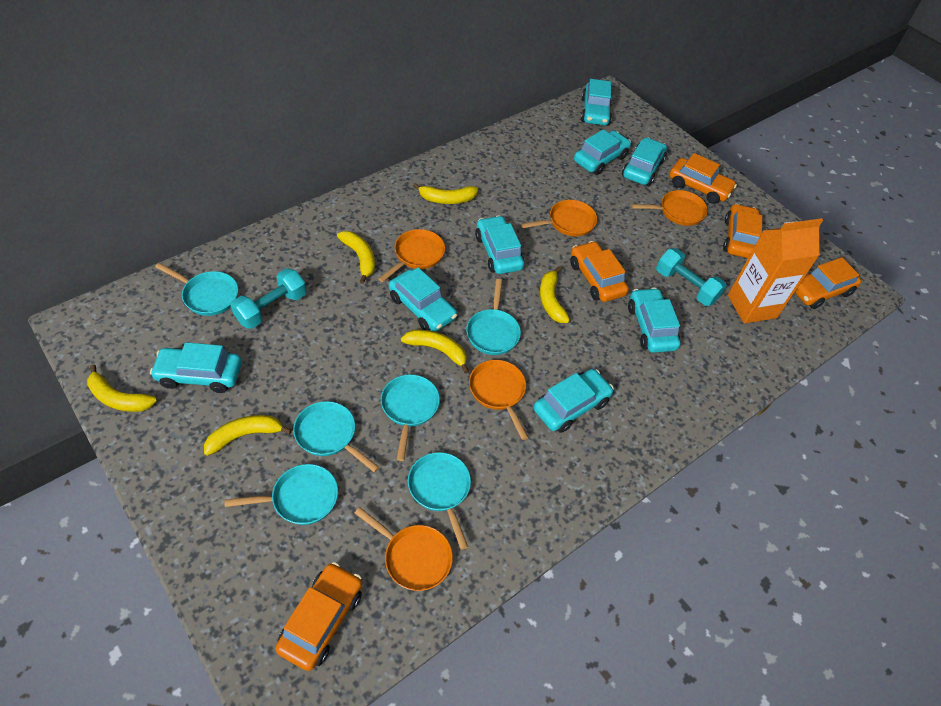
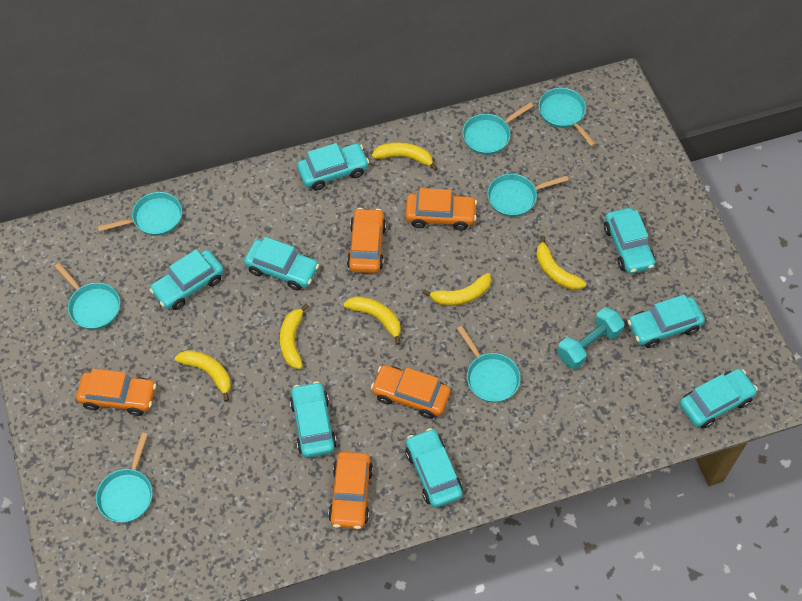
orange carton: [728,218,823,324] = 1 -> none = 0
orange pan: [355,507,453,591] [378,229,445,282] [469,360,529,440] [521,200,597,236] [632,190,708,226] = 5 -> none = 0
turquoise dumbbell: [231,268,307,329] [656,248,727,306] = 2 -> [557,307,625,369] = 1
turquoise pan: [155,263,238,316] [225,464,338,525] [293,401,379,472] [381,374,440,461] [408,452,471,550] [466,279,521,355] = 6 -> [54,263,120,330] [96,433,153,523] [98,192,182,236] [457,326,521,403] [462,103,533,155] [487,174,569,217] [538,88,596,147] = 7

